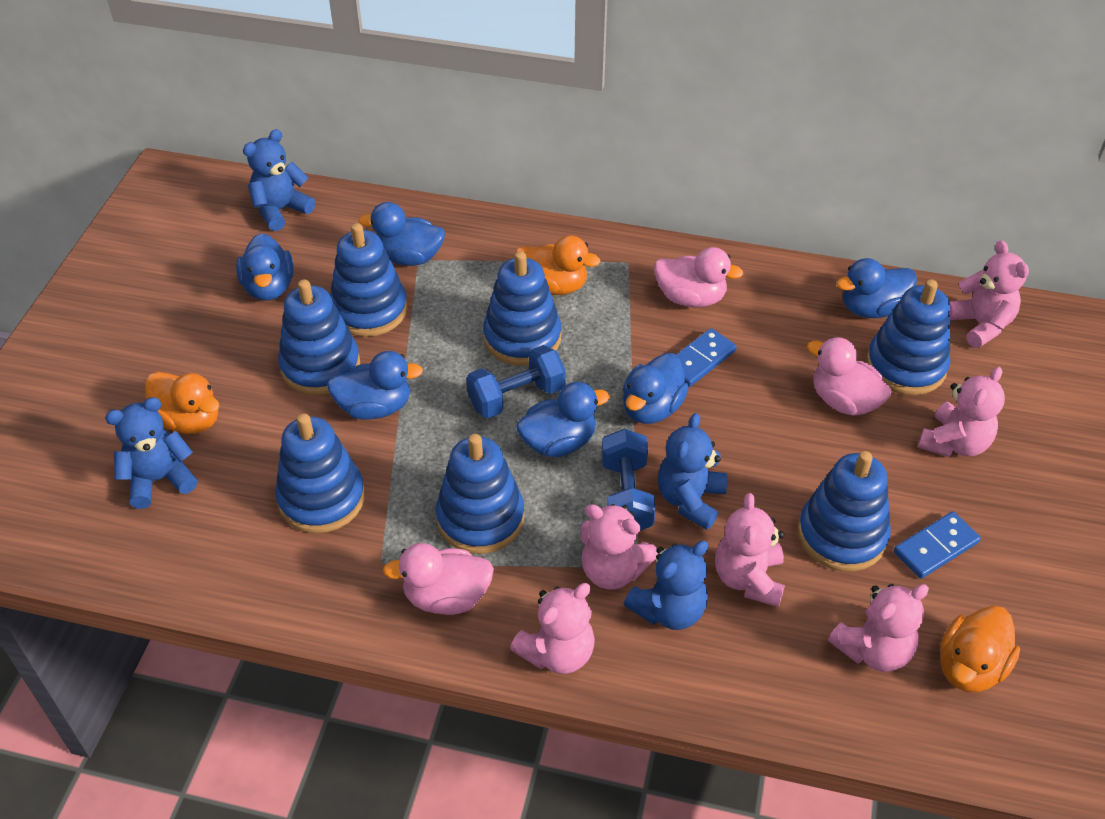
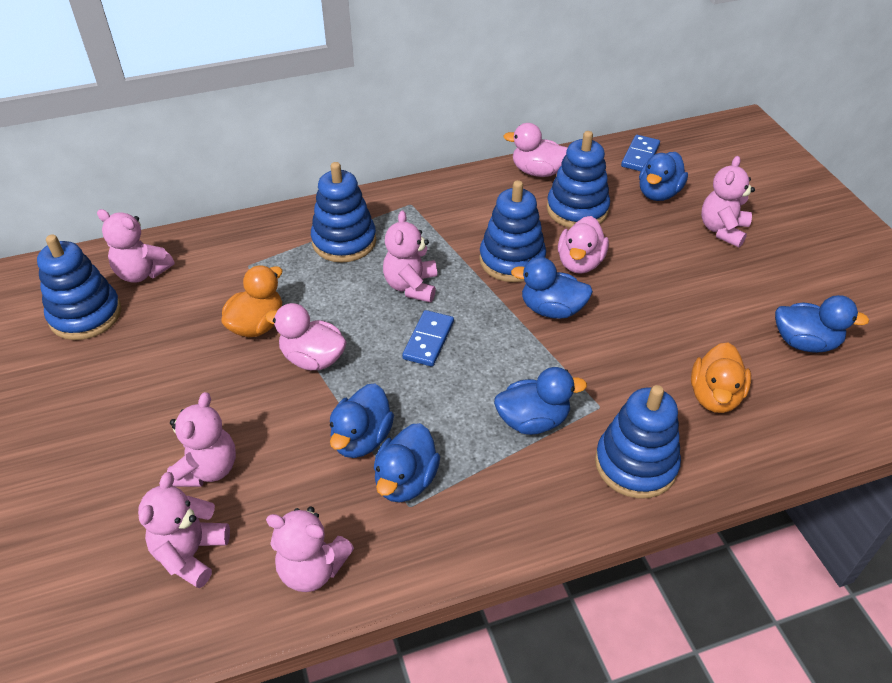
blue dumbbell: [466,345,566,418] [602,429,656,531] = 2 -> none = 0
blue stacking toy: [275,414,365,533] [278,280,360,395] [330,223,408,337] [436,434,524,554] [483,251,561,366] [798,451,891,572] [866,279,950,395] = 7 -> [37,234,121,340] [311,162,376,262] [479,180,546,282] [547,131,610,228] [595,385,681,499] = 5
blue teddy bear: [105,397,198,509] [243,129,315,231] [624,541,708,630] [658,413,728,530] = 4 -> none = 0
orange duck: [145,372,219,434] [515,235,600,295] [941,606,1020,692] = 3 -> [221,265,282,337] [691,343,751,413] = 2

